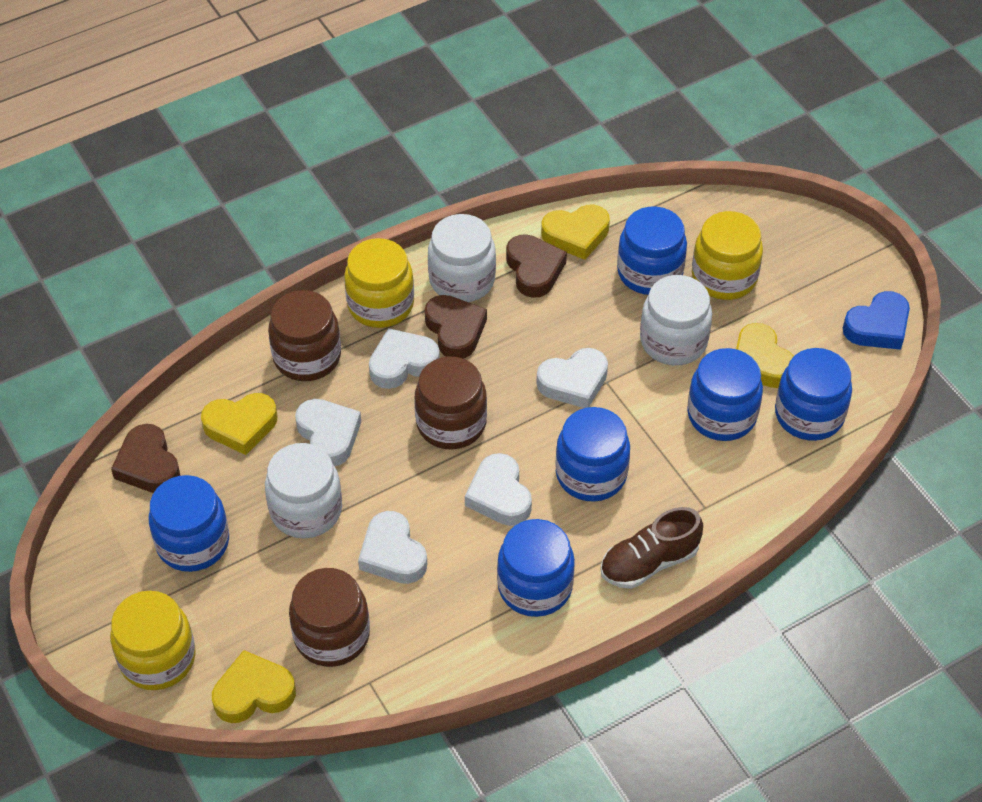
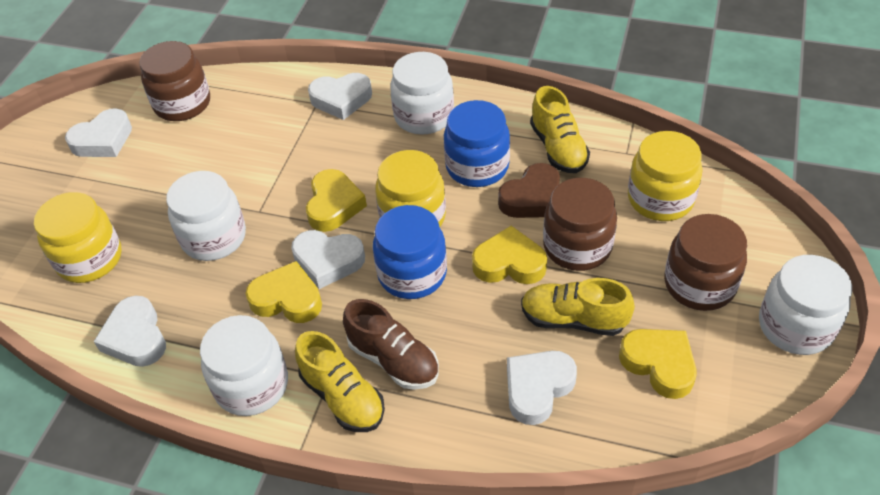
blue heart: [843,291,910,350] = 1 -> none = 0
blue jar: [149,475,229,572] [497,519,575,617] [555,407,630,502] [617,207,687,295] [687,348,763,441] [775,348,852,441] = 6 -> [373,205,447,299] [444,100,510,187] = 2
brown heart: [111,424,180,493] [425,295,487,359] [506,234,567,298] = 3 -> [498,163,560,218] = 1
white jar: [265,443,342,538] [428,214,496,302] [640,275,712,365] = 3 -> [166,171,246,261] [200,315,288,416] [390,52,454,135] [759,255,852,355] = 4
yellow shoe: none = 0 -> [295,331,385,432] [521,278,635,336] [530,86,590,173] = 3

